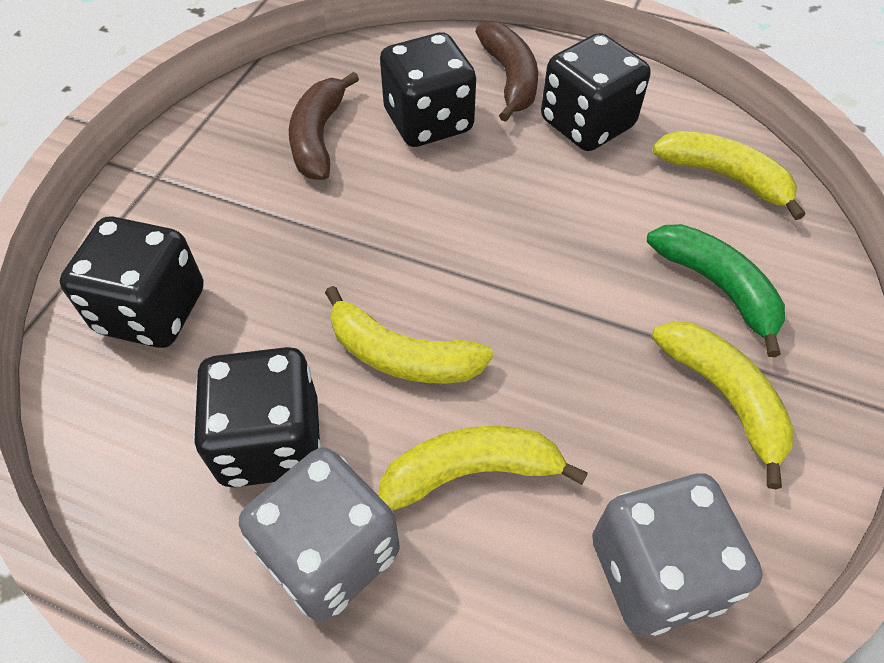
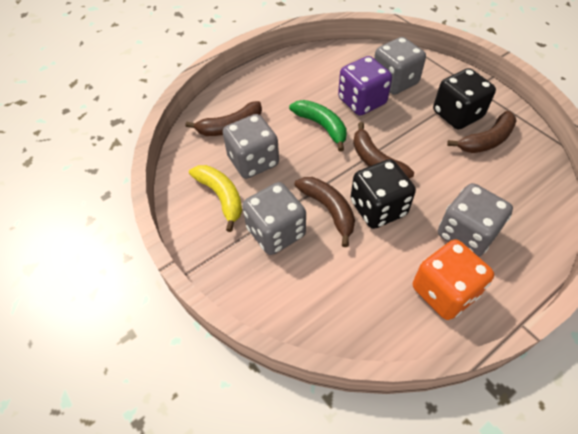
black dice: [60,217,204,348] [193,347,321,487] [380,32,476,147] [541,33,650,151] = 4 -> [351,159,416,229] [433,68,496,130] = 2
brown banana: [289,72,359,180] [475,22,538,122] = 2 -> [185,101,262,136] [295,177,355,247] [353,122,414,178] [447,111,517,153] = 4
grey dice: [239,447,400,622] [592,473,762,636] = 2 -> [223,114,279,179] [242,182,306,255] [374,37,426,95] [438,183,513,257] = 4
orange dice: none = 0 -> [413,239,494,320] = 1
purple dice: none = 0 -> [338,56,392,116] = 1
yellow banana: [325,286,493,384] [378,426,588,510] [652,131,805,220] [652,321,794,489] = 4 -> [189,165,242,232] = 1

